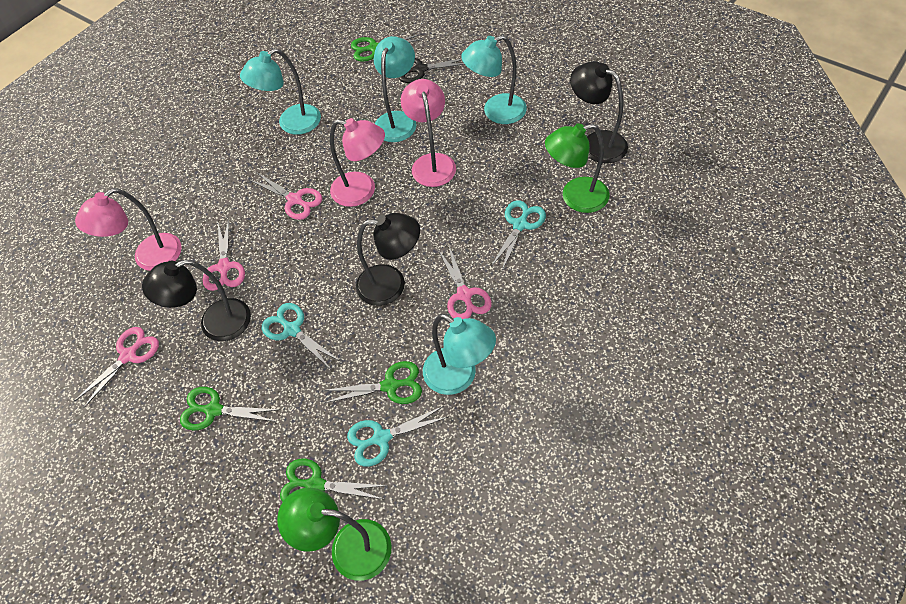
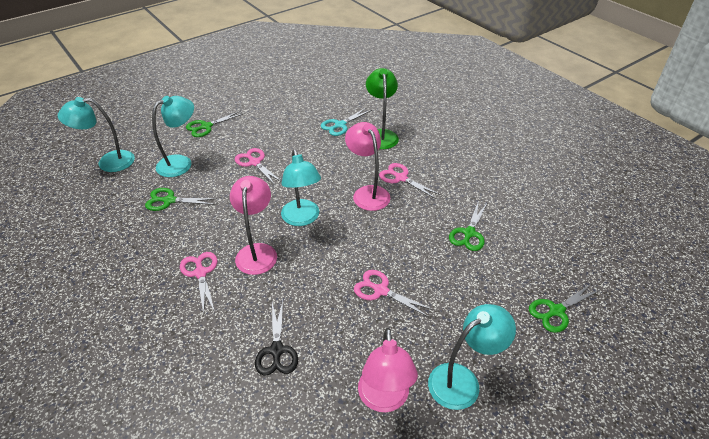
black lamp: [142,260,251,341] [356,213,420,306] [570,61,628,164] = 3 -> none = 0
green lamp: [277,487,392,581] [545,123,609,213] = 2 -> [366,68,399,149] = 1
turquoise scissors: [262,303,341,368] [347,406,448,467] [491,200,546,271] = 3 -> [321,107,372,136] = 1

